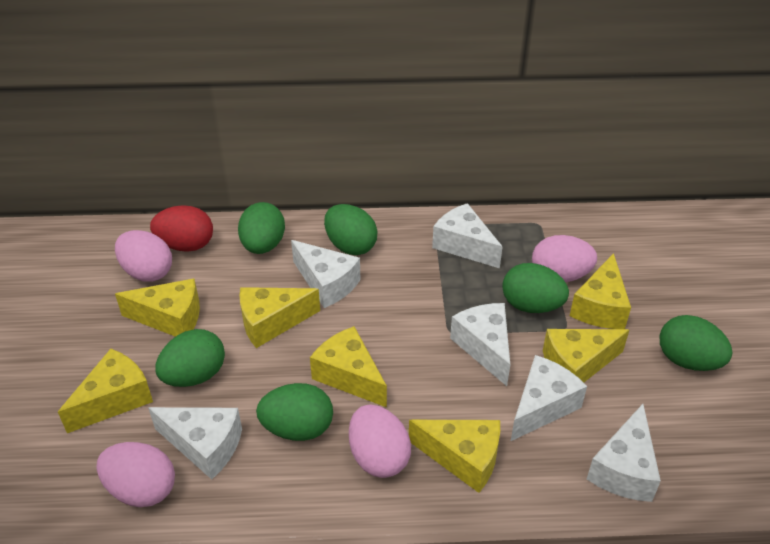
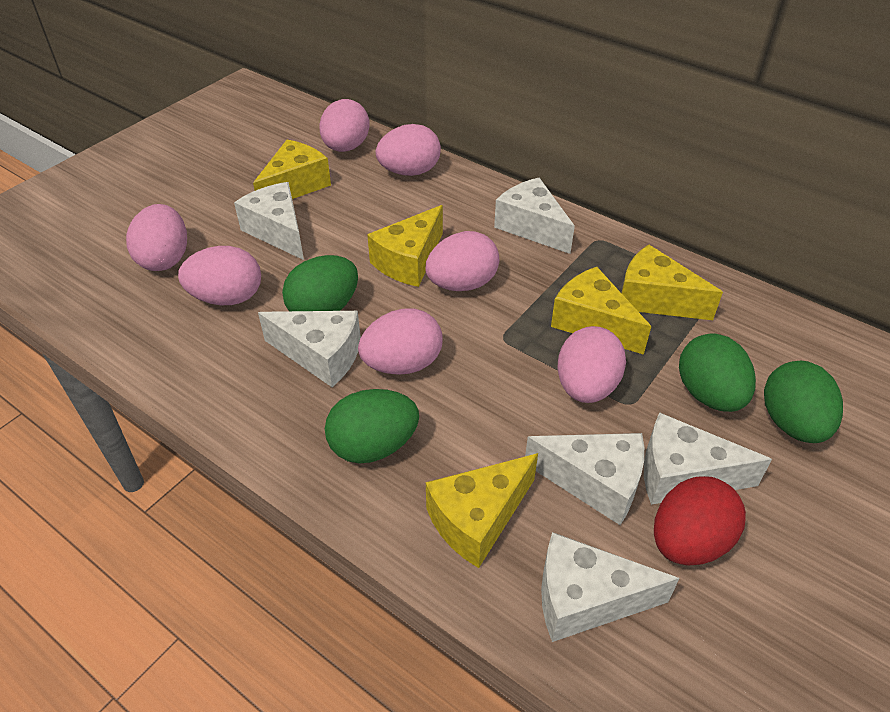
green egg: [155,329,225,387] [238,202,285,254] [256,383,333,441] [324,204,378,255] [502,263,569,313] [660,315,733,371] = 6 -> [282,255,358,311] [325,389,419,464] [679,333,756,412] [764,361,843,443] = 4
pink egg: [96,442,175,507] [115,230,172,282] [349,404,411,478] [532,235,597,282] = 4 -> [126,204,187,271] [178,246,261,305] [320,99,370,152] [358,309,443,375] [376,124,441,176] [425,231,499,291] [558,326,626,403] = 7
yellow cheese: [58,349,153,433] [115,279,200,337] [239,287,320,348] [310,326,387,407] [409,420,500,493] [543,329,629,383] [570,253,631,329] = 7 -> [253,140,331,199] [367,205,443,287] [426,453,538,568] [551,267,651,355] [621,244,723,320] = 5

